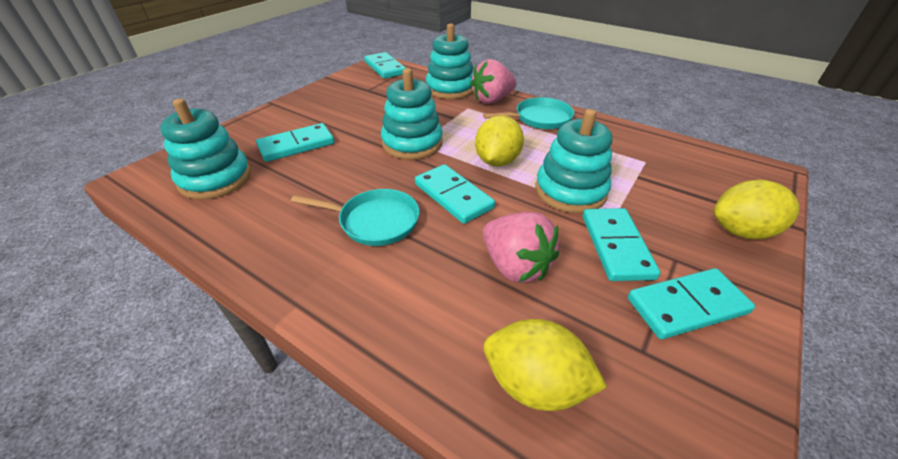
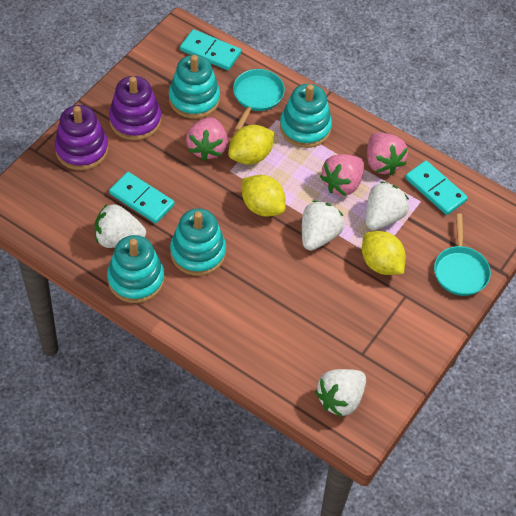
pink strawberry: [470,59,517,104] [483,212,559,283] = 2 -> [186,117,228,161] [320,154,364,196] [367,132,408,175] = 3
purple stacking toy: none = 0 -> [54,105,109,170] [109,76,161,141] = 2
turquoise domino: [256,123,334,162] [364,52,406,79] [415,164,495,224] [583,208,661,281] [628,268,755,339] = 5 -> [109,172,174,223] [180,29,241,70] [405,161,468,215] = 3
white strawberry: none = 0 -> [95,204,146,248] [302,201,344,251] [315,369,366,417] [366,181,409,230] = 4

